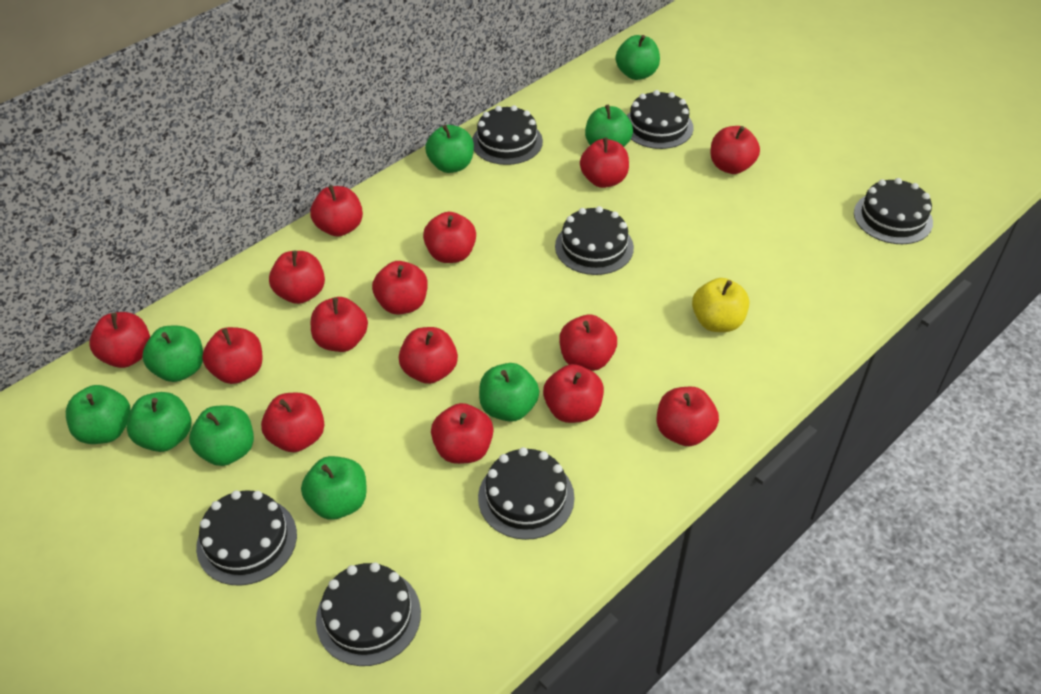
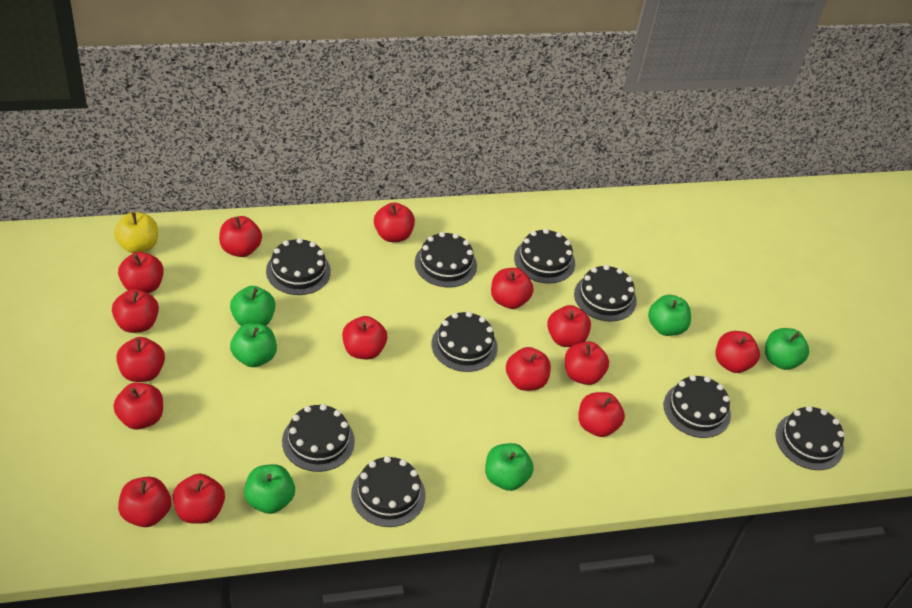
black cake: [196,490,297,586] [316,562,421,666] [472,105,543,165] [478,447,575,540] [555,206,634,275] [627,90,694,149] [854,178,933,244] = 7 -> [266,238,331,295] [282,404,355,472] [351,456,426,527] [415,232,477,287] [432,311,498,372] [514,229,575,284] [574,265,637,322] [664,375,731,438] [776,406,844,470] = 9
green apple: [66,385,131,444] [126,392,191,452] [142,326,203,382] [189,406,254,466] [301,456,367,520] [425,125,474,173] [479,363,539,422] [585,105,633,147] [616,35,660,80] = 9 -> [230,286,275,326] [230,323,277,367] [244,464,295,514] [485,443,534,491] [648,295,691,336] [765,328,809,370] = 6

